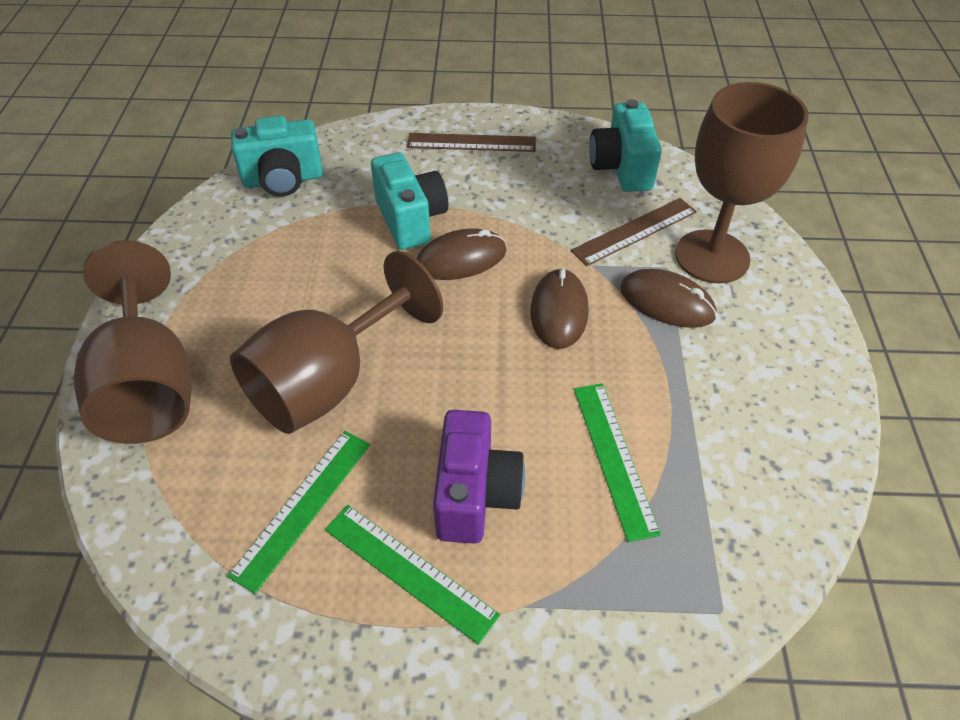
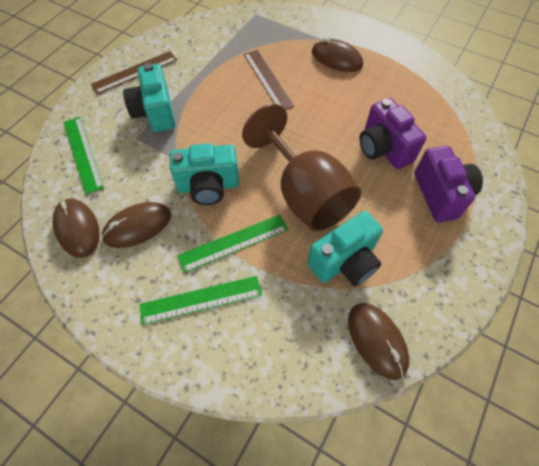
brown goblet: [74,240,192,444] [230,251,443,434] [675,82,809,284] = 3 -> [242,104,361,232] = 1
brown mouse: [417,228,507,280] [530,268,589,349] [620,269,717,328] = 3 -> [53,199,100,258] [101,202,171,248] [312,38,363,72] [348,303,409,380] = 4
purple camera: [433,410,525,544] = 1 -> [359,98,426,169] [414,146,483,222] = 2

